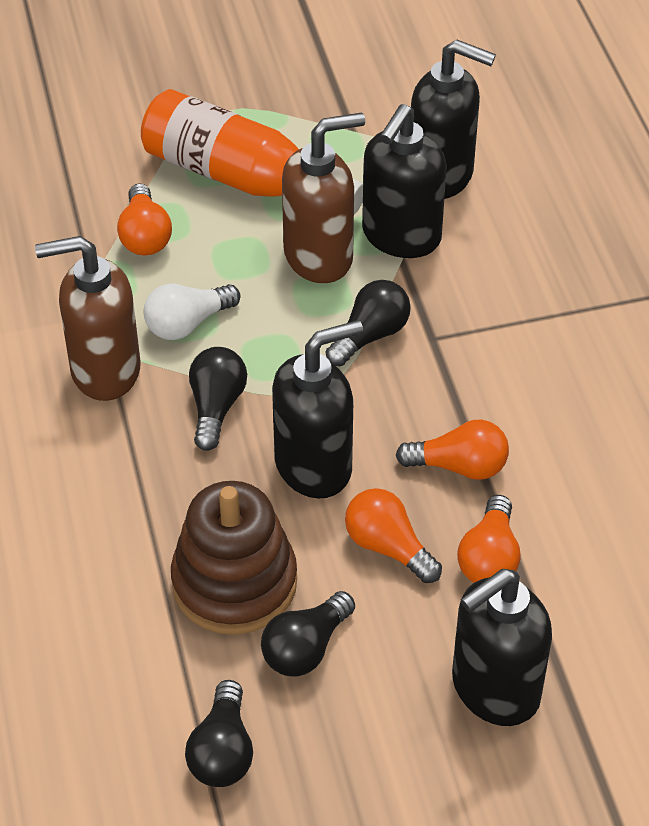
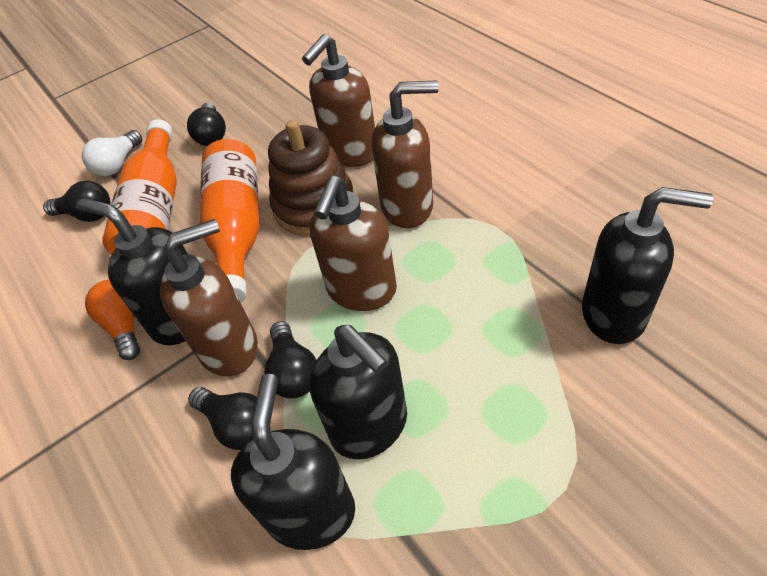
brown soap dispenser: [35,236,141,401] [282,112,365,283] = 2 -> [160,219,258,376] [302,34,375,167] [309,176,397,311] [371,81,438,228] = 4
orange bottle: [141,89,363,215] = 1 -> [103,119,177,255] [200,139,259,303] = 2
orange light bulb: [117,184,172,255] [345,488,442,583] [396,420,509,480] [457,495,521,583] = 4 -> [85,280,140,360] = 1

